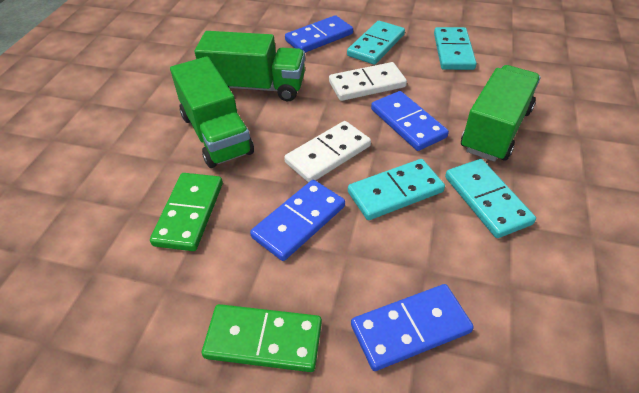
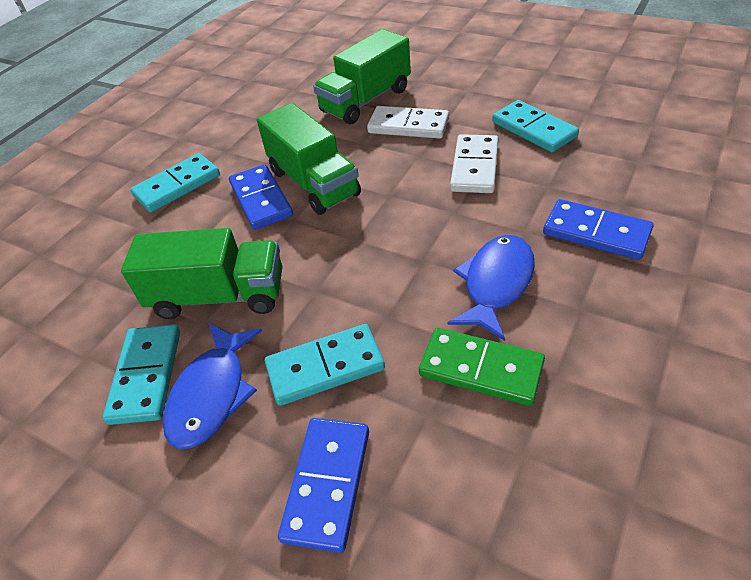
blue domino: [250,180,345,261] [285,15,353,53] [351,284,474,371] [371,91,449,151] = 4 -> [229,164,293,230] [278,418,369,553] [543,199,654,260] = 3
blue fish: none = 0 -> [163,323,262,450] [447,235,535,341] = 2
green domino: [150,173,223,251] [202,304,322,372] = 2 -> [419,328,545,406] = 1

